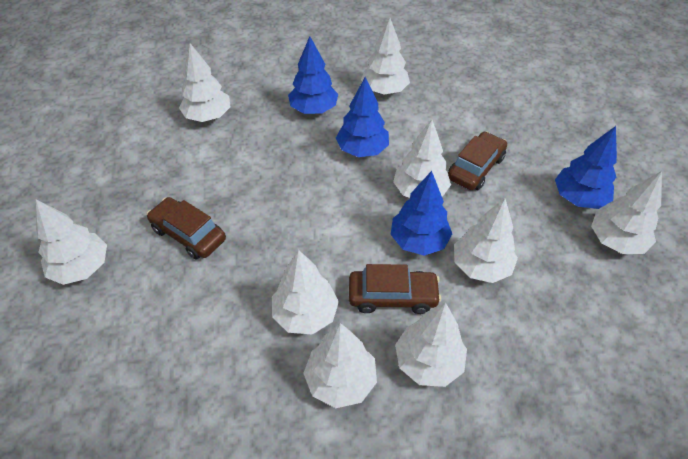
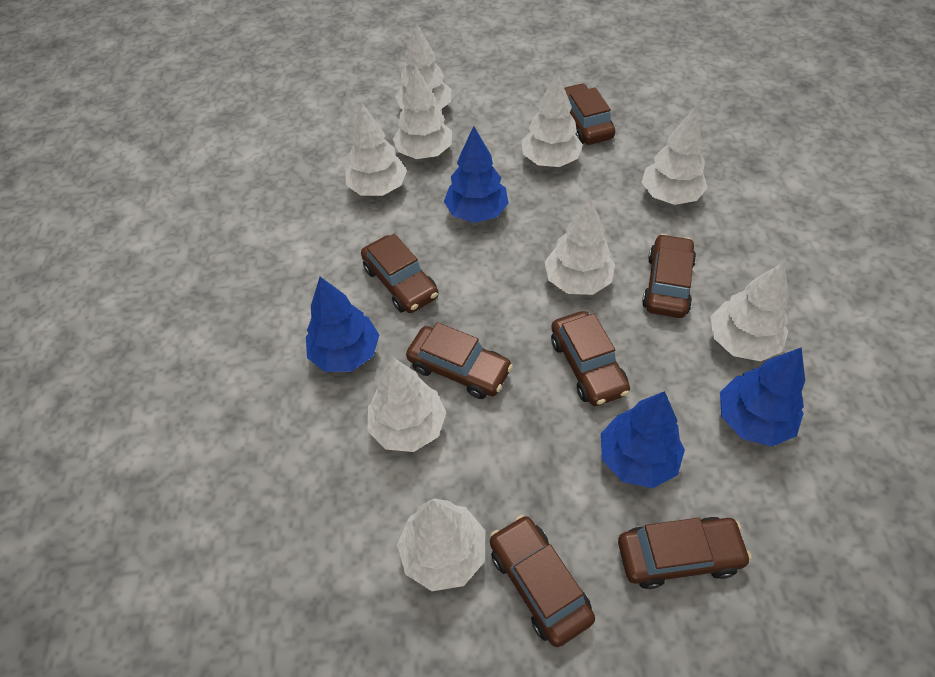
brown car: [147,197,226,260] [349,264,441,314] [448,131,507,190] = 3 -> [361,233,439,313] [406,322,513,399] [490,515,595,647] [551,311,630,406] [564,83,615,145] [618,517,752,589] [642,234,696,318] = 7

